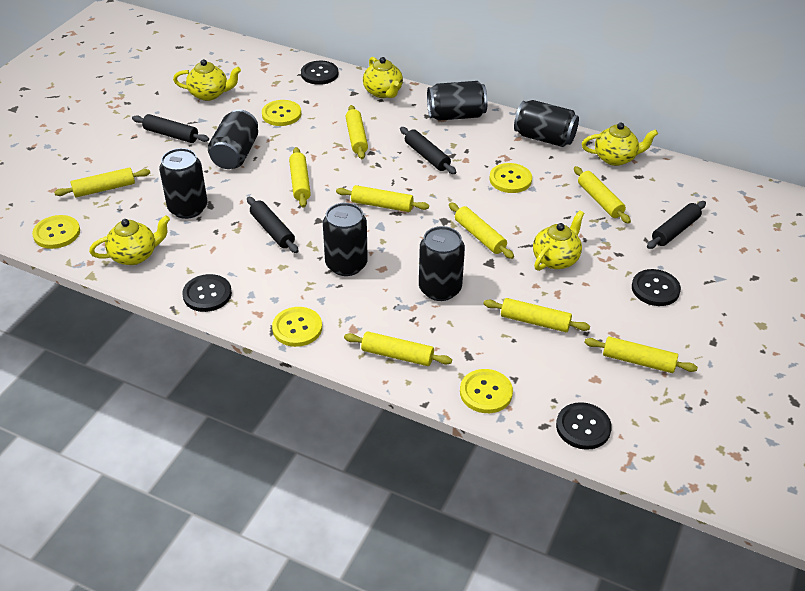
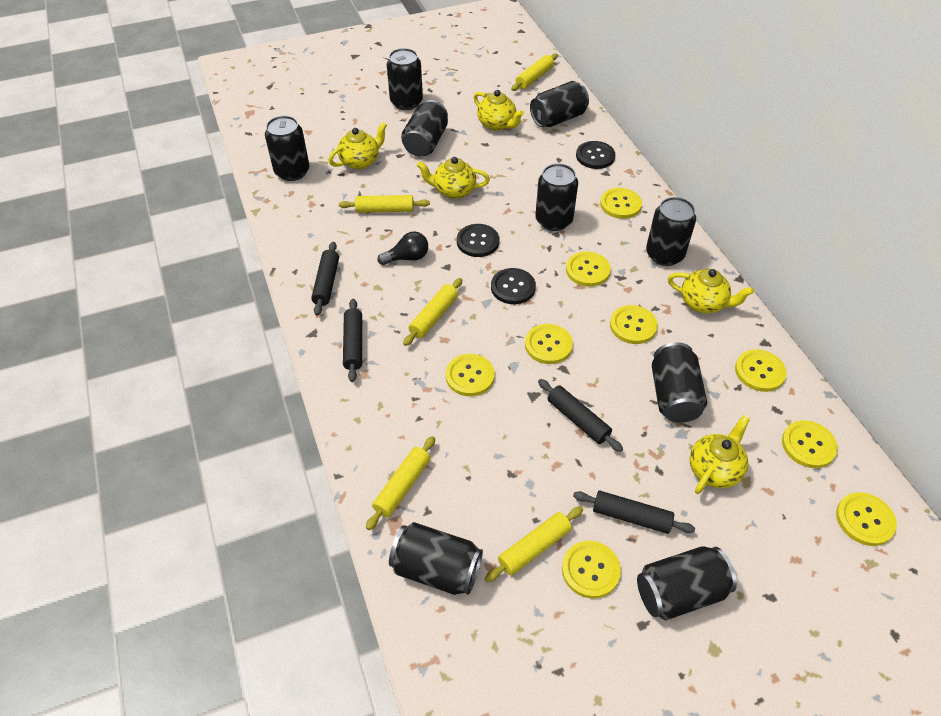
black button: [183,274,232,312] [301,61,338,85] [556,402,612,450] [632,269,681,306] = 4 -> [457,224,499,257] [491,268,536,304] [576,141,615,169] = 3
black can: [159,148,207,219] [208,109,258,169] [323,203,368,276] [419,226,465,301] [427,81,488,121] [514,100,579,147] = 6 -> [265,116,309,181] [387,48,423,110] [389,522,483,595] [401,100,448,156] [530,81,589,127] [535,163,578,231] [637,546,737,620] [646,197,696,266] [652,342,707,423] = 9
black light bulb: none = 0 -> [378,232,428,265] = 1
yellow button: [32,215,80,249] [262,100,301,126] [272,307,322,347] [460,369,513,413] [489,163,532,193] = 5 -> [446,354,495,396] [525,324,573,364] [562,541,621,599] [566,251,611,287] [600,188,642,219] [610,305,658,344] [735,349,786,392] [782,420,838,468] [836,492,897,546] = 9
yellow rolling pin: [54,167,150,197] [289,147,311,208] [336,185,429,212] [344,331,452,366] [345,105,368,159] [449,203,514,259] [483,298,590,332] [574,166,631,224] [584,337,698,373] = 9 -> [339,195,430,213] [366,436,435,530] [403,278,462,346] [485,506,583,582] [511,54,558,91] = 5

